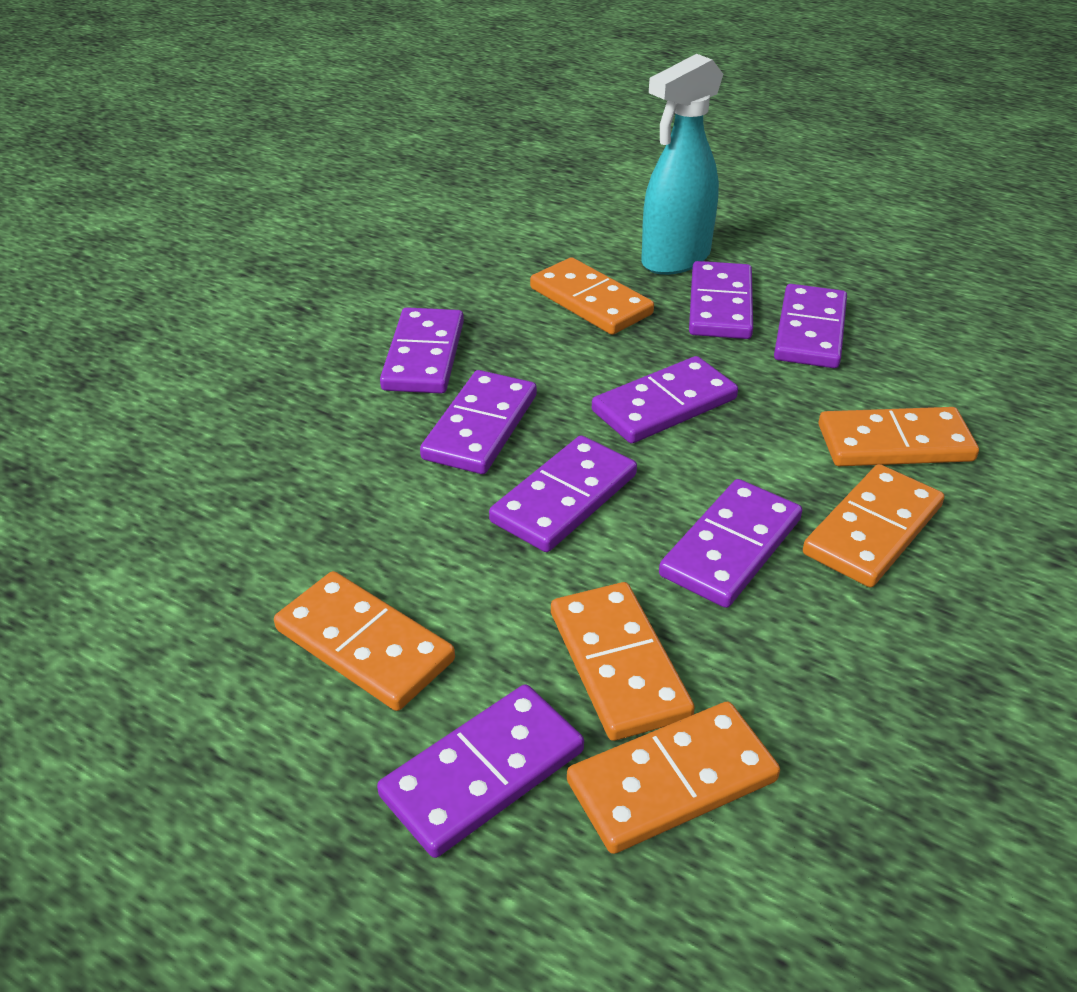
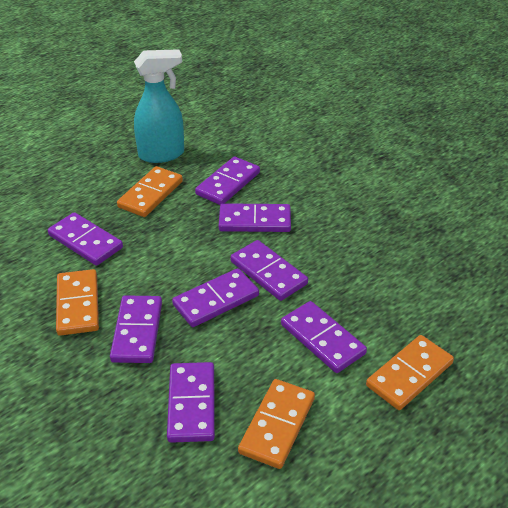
orange domino: [274,571,455,711] [530,257,654,335] [551,582,695,741] [567,701,780,854] [803,464,944,587] [819,407,979,466] = 6 -> [56,269,99,336] [117,166,183,217] [238,379,315,469] [366,335,454,410] = 4

